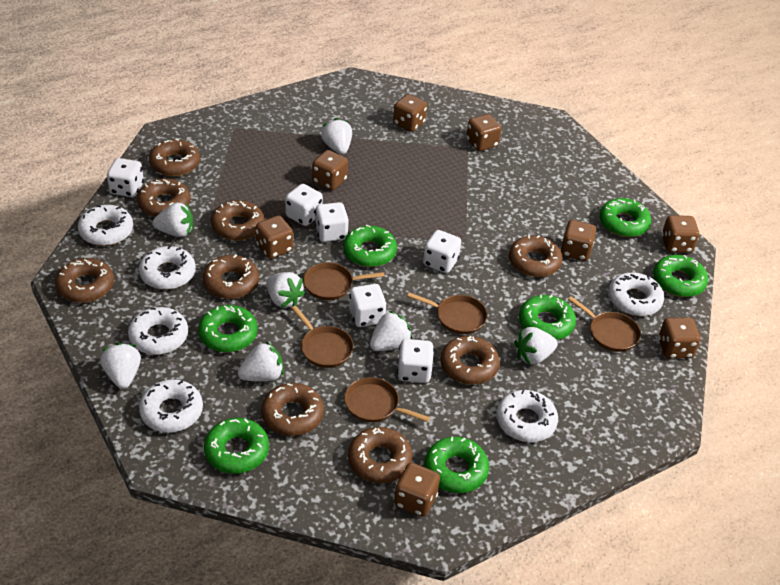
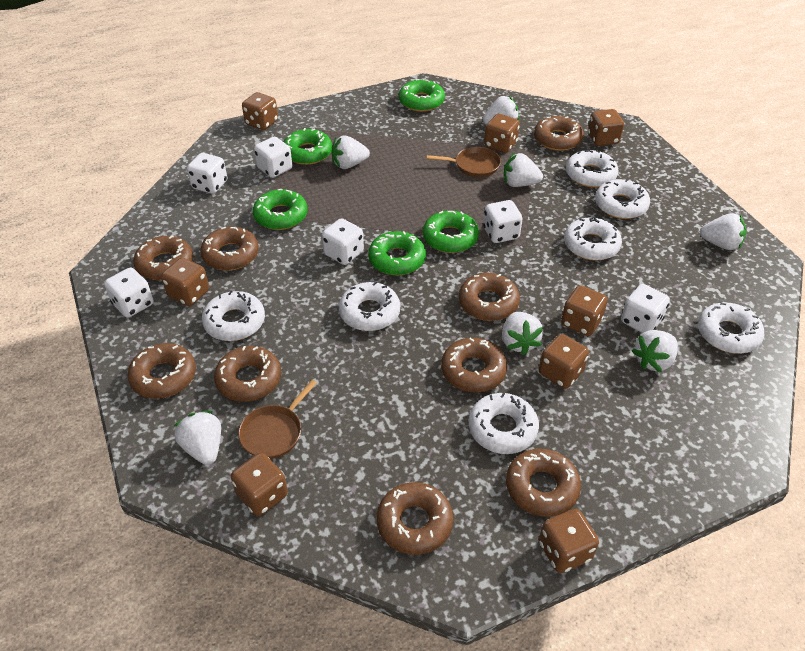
brown pan: [291,306,353,368] [303,263,385,300] [344,377,430,422] [407,292,487,334] [568,296,641,352] = 5 -> [238,380,317,459] [426,147,501,177] = 2
green donut: [198,305,258,352] [204,418,269,474] [343,225,397,267] [425,437,489,493] [519,295,576,340] [599,198,651,237] [653,255,708,297] = 7 -> [253,189,308,230] [284,128,332,165] [368,231,426,275] [399,79,445,112] [423,211,479,253] = 5
white donut: [78,205,133,246] [128,307,188,355] [139,245,196,290] [139,380,203,432] [496,390,558,442] [608,273,664,316] = 6 -> [202,291,265,341] [339,281,400,331] [469,393,539,454] [564,217,622,261] [566,150,618,188] [595,179,650,219] [698,302,764,354] = 7

